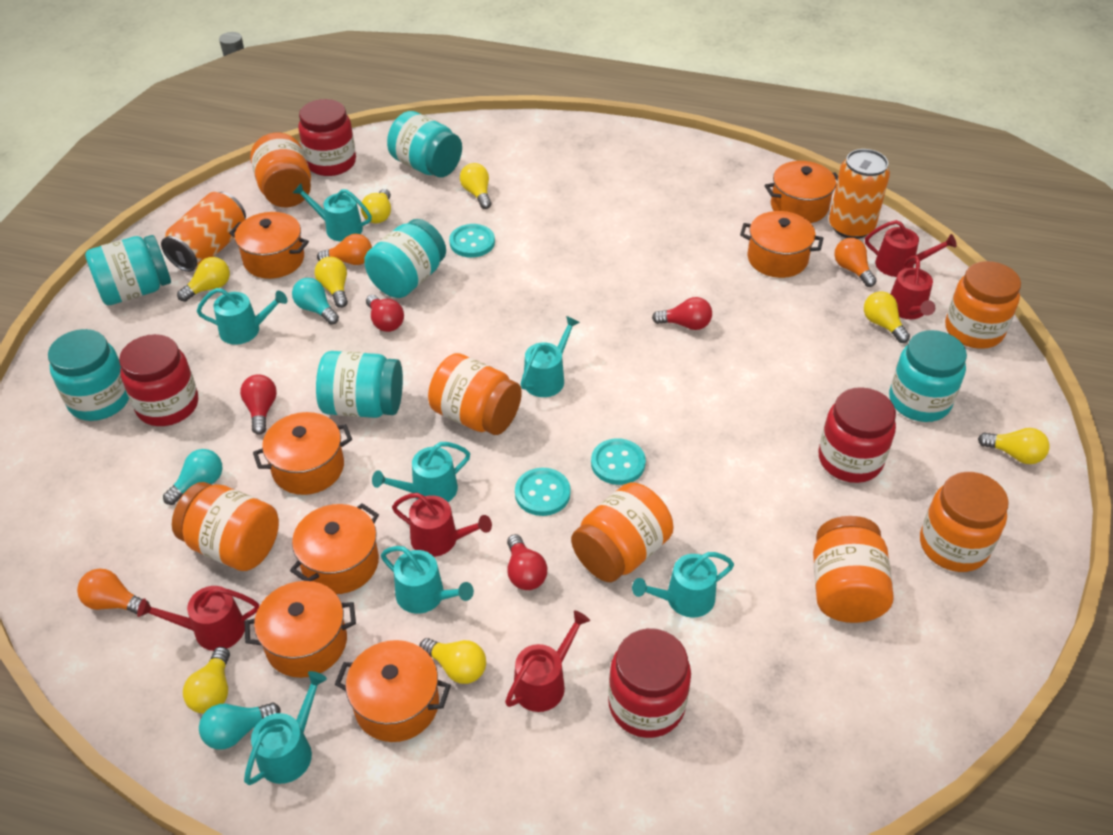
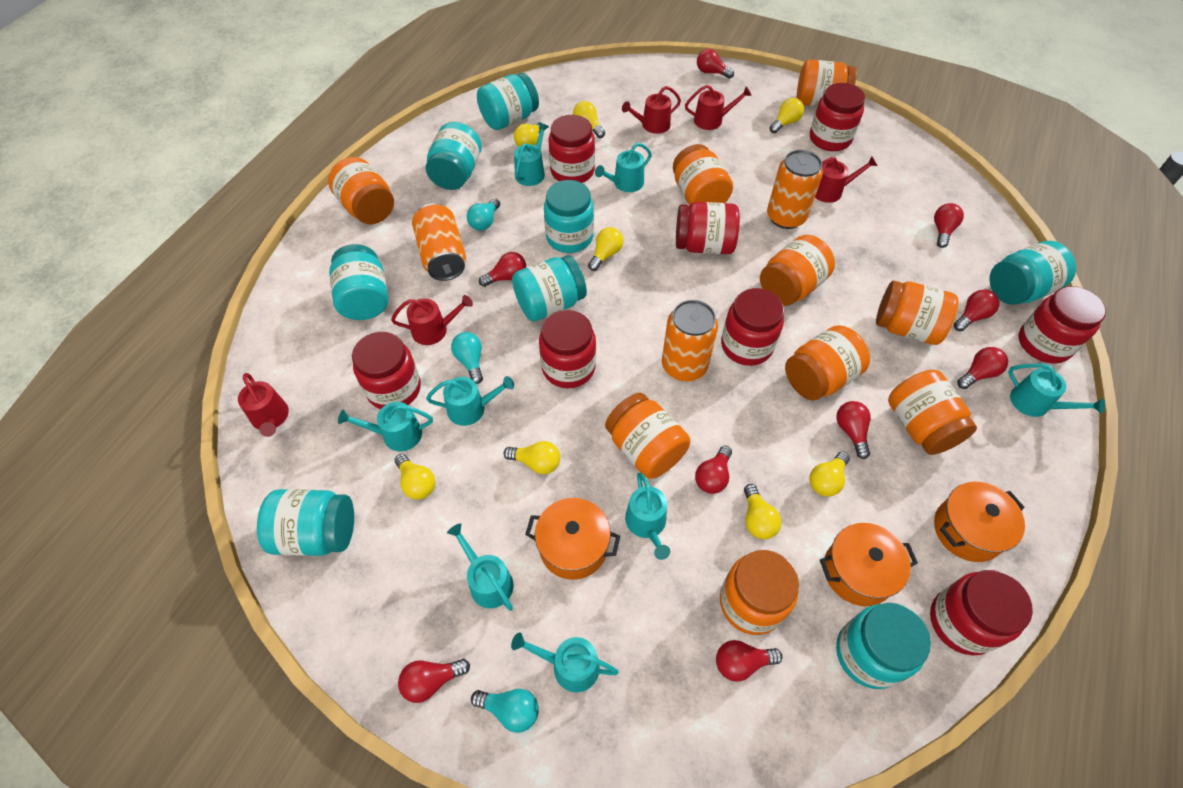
orange can: [161,192,246,272] [829,149,890,239] = 2 -> [412,203,466,281] [662,300,718,381] [767,150,823,229] = 3
orange jar: [172,482,279,571] [250,133,311,207] [428,353,522,435] [571,482,674,582] [813,516,893,623] [920,472,1009,572] [945,261,1021,349] = 7 -> [328,157,394,224] [605,393,690,479] [673,144,733,205] [720,550,799,635] [760,235,835,306] [785,325,870,400] [797,60,856,107] [876,280,959,345] [888,370,977,455] = 9
orange light bulb: [77,569,150,616] [317,234,372,265] [834,238,877,287] = 3 -> none = 0
orange pot: [229,212,309,279] [245,581,356,678] [253,412,352,495] [290,503,379,594] [335,640,451,742] [740,211,823,278] [765,161,838,223] = 7 -> [525,498,620,580] [820,523,918,607] [934,482,1025,562] = 3
red jar: [119,334,198,426] [298,99,356,176] [608,628,691,738] [818,387,896,483] = 4 -> [352,332,421,409] [539,310,596,388] [549,115,595,183] [676,202,740,254] [721,288,784,366] [810,83,865,151] [930,570,1033,655] [1019,286,1106,364] = 8
red light bulb: [240,374,277,435] [366,295,404,332] [507,534,547,590] [652,297,712,330] = 4 -> [398,659,470,703] [479,252,526,287] [695,446,732,494] [697,49,734,79] [716,640,782,682] [836,401,871,459] [934,203,964,248] [954,290,999,331] [957,347,1008,389] = 9
turquoise button: [449,224,495,258] [515,468,571,516] [591,439,646,485] = 3 -> none = 0
turquoise jar: [48,329,129,421] [85,235,171,305] [316,351,403,418] [364,219,446,298] [387,111,462,177] [889,330,967,422] = 6 -> [257,489,354,556] [329,244,388,320] [426,122,482,190] [477,73,539,130] [512,255,587,321] [544,180,594,253] [836,603,931,689] [989,241,1076,305] = 8
turquoise watering can: [197,288,288,345] [244,671,327,785] [293,183,372,242] [372,442,470,502] [381,546,474,614] [521,316,580,397] [632,552,734,618] = 7 -> [338,402,433,451] [426,376,514,426] [447,523,514,611] [511,632,619,692] [514,123,549,186] [595,143,652,192] [625,473,670,560] [1008,364,1105,417] = 8

